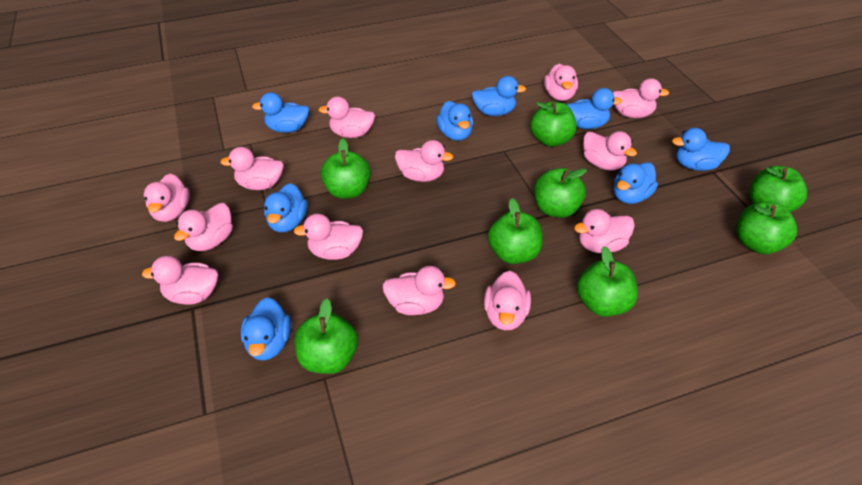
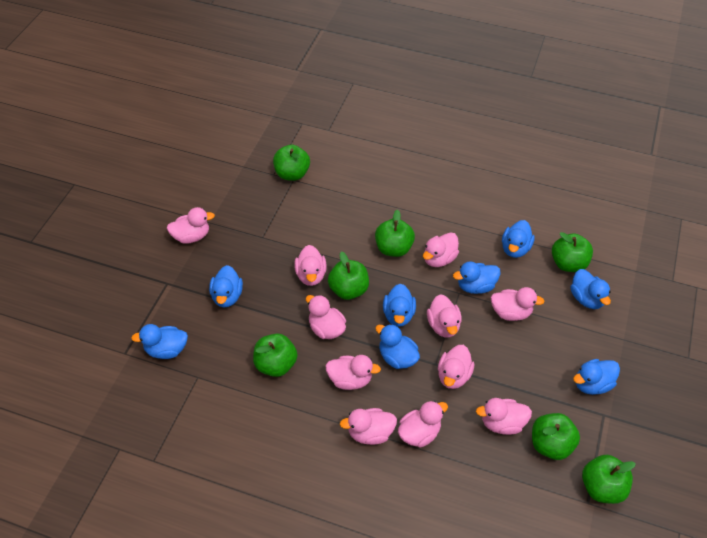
green apple: [295,299,358,374] [321,138,371,199] [488,198,543,264] [530,102,577,147] [534,168,587,218] [577,246,638,317] [737,202,797,254] [750,166,807,212] = 8 -> [253,334,297,377] [273,145,310,181] [328,252,369,300] [375,209,415,257] [532,413,580,460] [552,232,593,272] [582,455,636,504] = 7
pink duck: [142,256,218,305] [144,174,190,222] [174,203,233,251] [220,147,284,190] [294,214,363,260] [318,96,375,138] [382,266,456,315] [395,140,453,182] [484,271,531,330] [544,64,578,101] [574,209,635,253] [583,131,637,171] [613,78,669,118] = 13 -> [167,207,215,244] [294,245,327,286] [306,295,346,339] [325,355,381,390] [340,408,397,445] [398,401,448,448] [423,232,459,267] [427,294,462,338] [438,345,474,389] [476,398,532,435] [491,287,545,321] = 11

